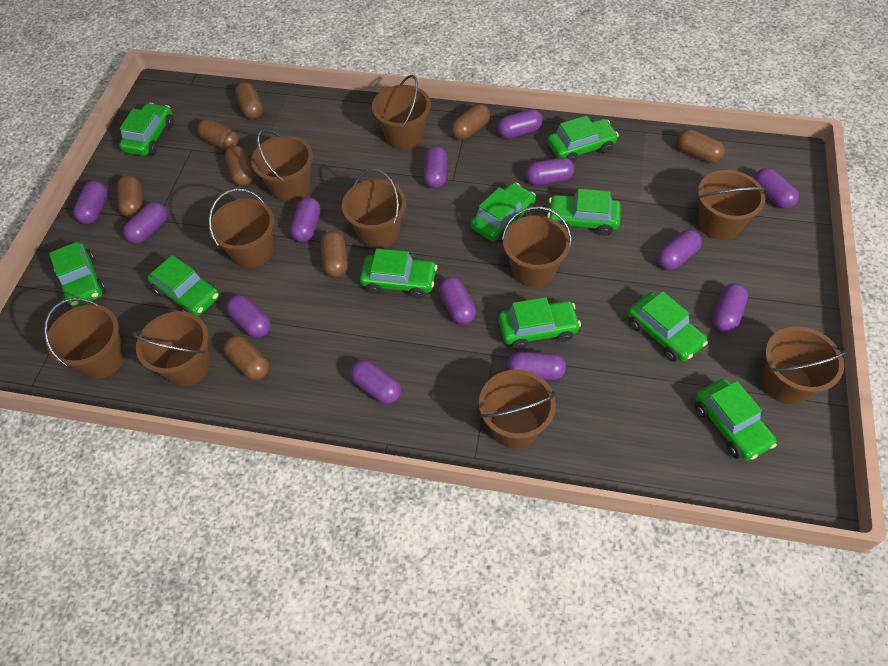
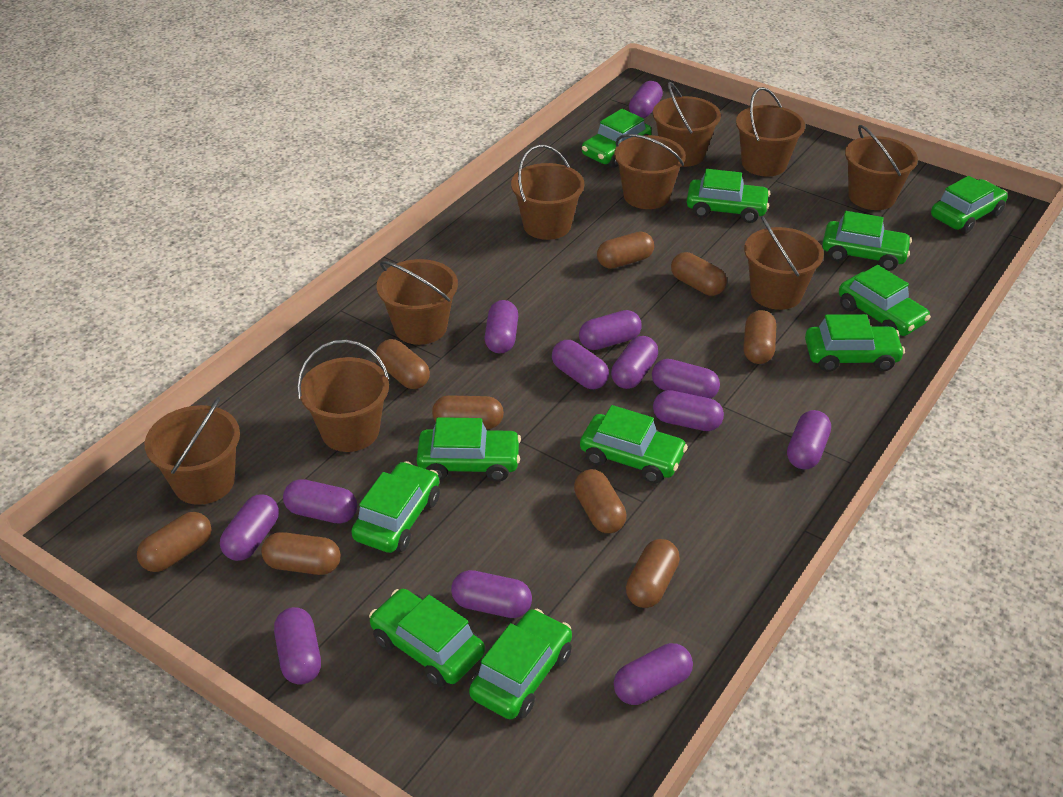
brown bucket: [44,298,125,379] [133,311,211,386] [209,189,275,268] [251,129,313,202] [342,169,406,249] [372,75,431,149] [479,369,556,448] [502,206,572,287] [697,170,768,240] [762,326,847,405] = 10 -> [145,397,240,505] [297,340,389,452] [377,259,458,345] [511,145,584,240] [614,134,686,209] [653,82,721,167] [736,87,805,176] [744,216,824,310] [845,125,918,210] = 9
brown capsule: [117,175,143,218] [198,119,239,150] [224,335,269,380] [225,146,254,186] [235,82,263,119] [321,231,348,277] [451,104,490,140] [677,129,725,163] = 8 -> [137,512,212,572] [261,532,341,575] [376,339,430,389] [432,395,504,429] [574,469,626,533] [597,231,654,269] [626,539,680,608] [671,252,727,296] [743,310,776,364] = 9
green car: [49,242,106,308] [119,103,174,156] [148,255,219,316] [360,249,437,298] [471,183,536,242] [498,297,581,350] [547,189,621,236] [548,115,619,163] [628,291,708,362] [695,379,777,461] = 10 -> [351,461,440,553] [369,589,485,687] [417,417,521,481] [469,609,572,720] [580,405,688,483] [582,109,652,168] [687,169,770,223] [805,314,905,372] [822,211,912,271] [839,265,931,336] [931,176,1008,234] = 11

